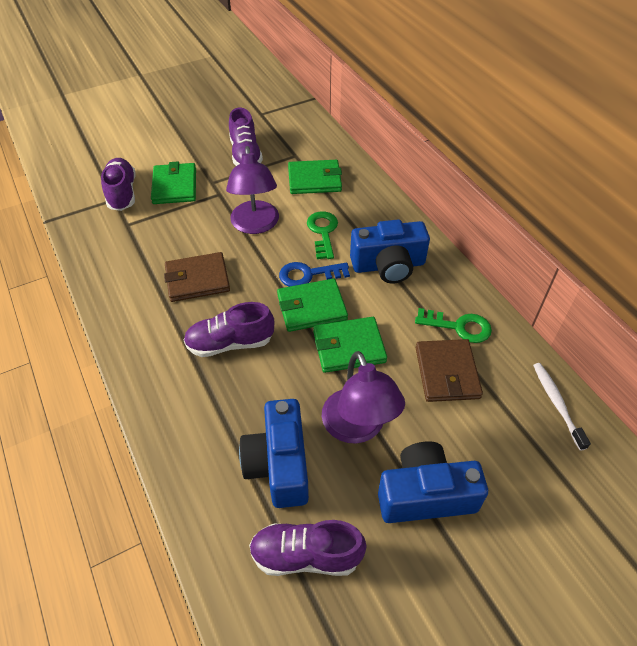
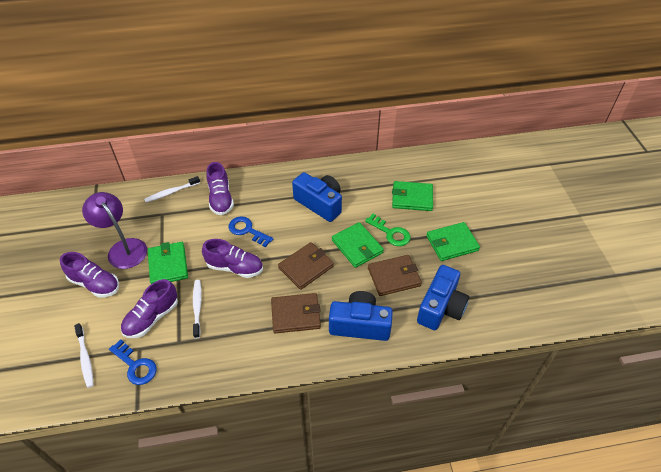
blue key: [279,262,350,287] = 1 -> [109,339,157,385] [228,216,273,247] = 2
brown wallet: [164,252,230,302] [416,339,483,402] = 2 -> [271,293,321,333] [278,242,334,290] [368,255,422,296] = 3
green key: [307,211,338,259] [415,308,492,343] = 2 -> [365,214,410,246] = 1
purple lamp: [226,146,279,234] [322,351,405,444] = 2 -> [82,192,147,269] = 1
white toothbrush: [533,363,591,451] = 1 -> [74,323,94,388] [144,176,200,203] [193,280,202,339] = 3

